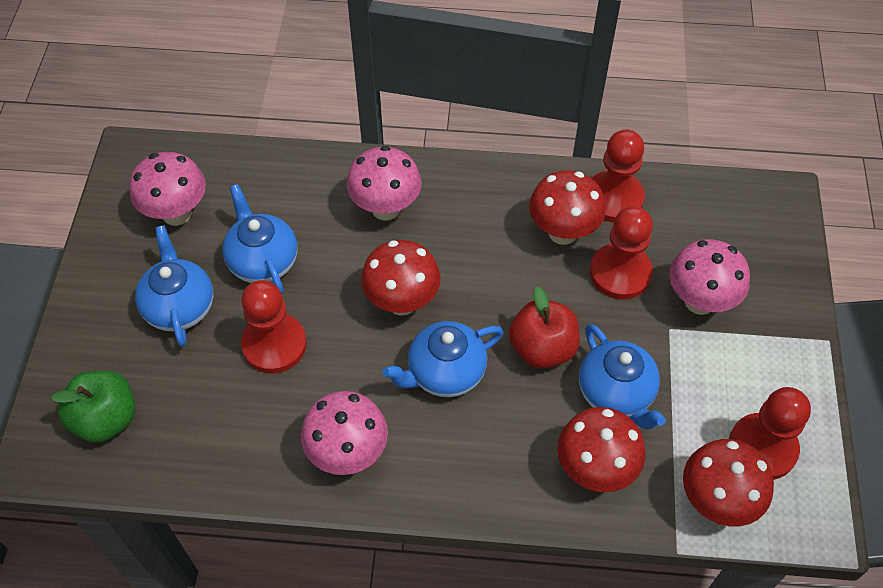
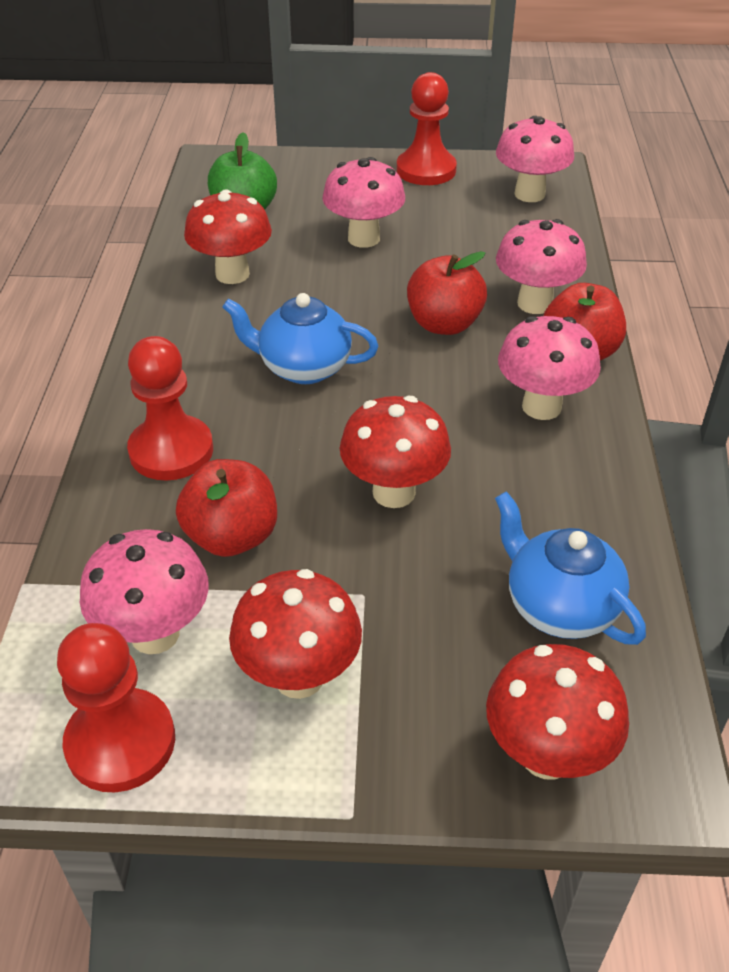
blue teapot: [135,225,213,347] [223,184,298,294] [382,321,503,397] [579,324,666,429] = 4 -> [222,293,378,384] [495,491,646,645] = 2
pink mushroom: [130,152,206,226] [301,391,388,475] [346,146,422,221] [669,239,750,315] = 4 -> [80,529,209,654] [322,157,405,248] [496,116,574,202] [496,219,587,314] [498,316,601,420] = 5
red apple: [509,286,580,369] = 1 -> [176,459,277,557] [407,251,487,335] [543,283,626,361] = 3
red pawn: [241,280,307,374] [590,206,653,299] [591,130,645,222] [729,387,811,480] = 4 -> [57,623,175,792] [127,336,213,480] [397,72,457,185] = 3

